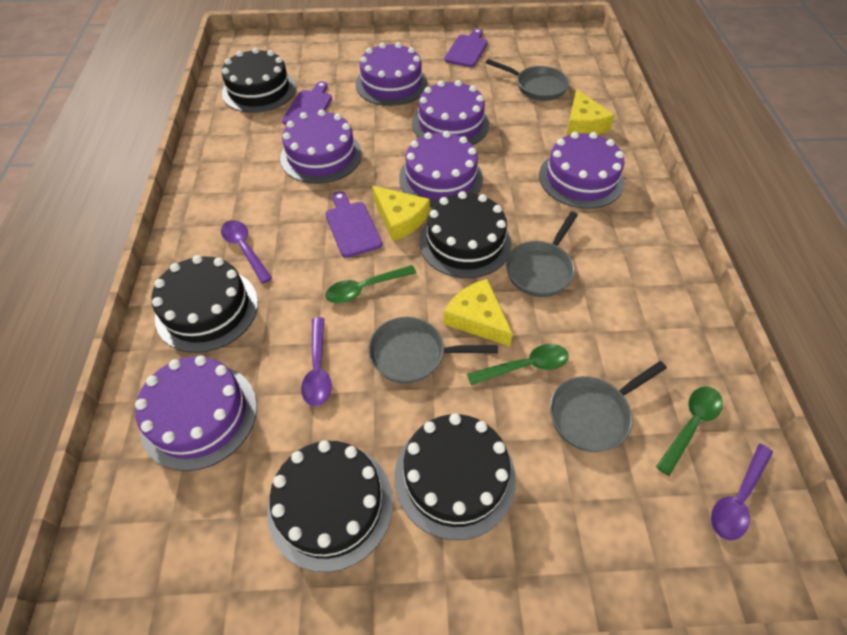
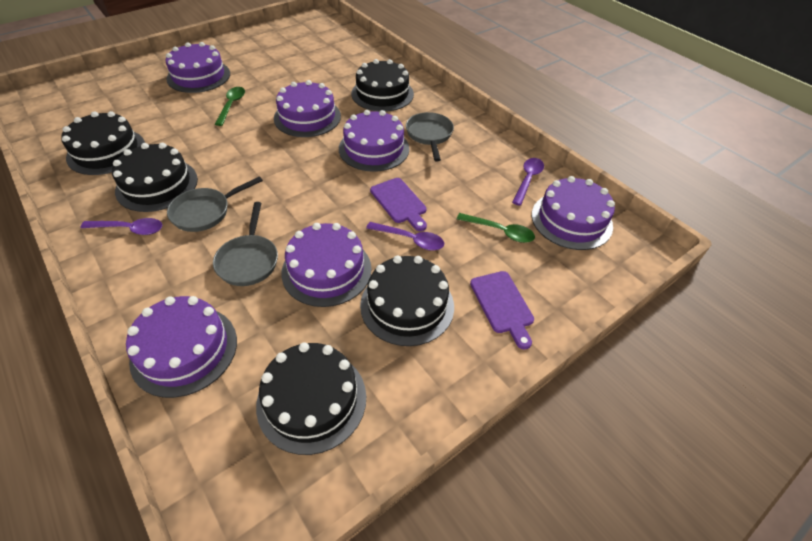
green spoon: [325,265,416,303] [467,344,569,385] [656,386,723,476] = 3 -> [215,87,245,126] [457,213,535,243] = 2
grey pan: [368,317,498,384] [486,59,569,101] [506,211,578,297] [550,361,667,452] = 4 -> [167,176,263,232] [213,202,278,286] [406,112,454,162] = 3
purple cutting board: [282,81,332,125] [325,191,382,258] [444,28,488,67] = 3 -> [370,178,427,231] [470,271,534,349] = 2
yellow cheese: [372,186,430,241] [443,279,513,346] [567,89,615,135] = 3 -> none = 0

